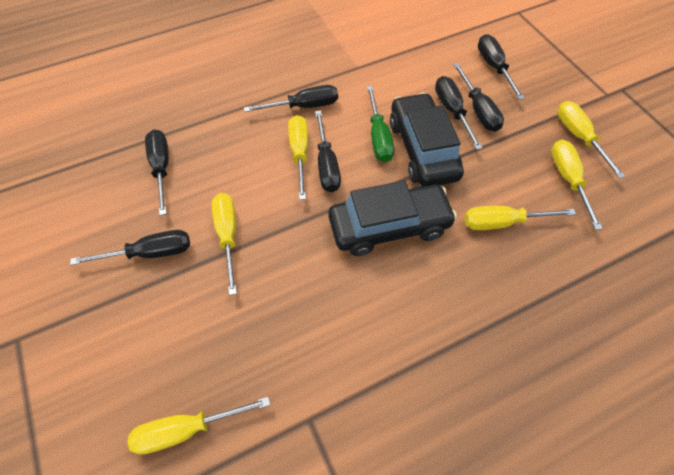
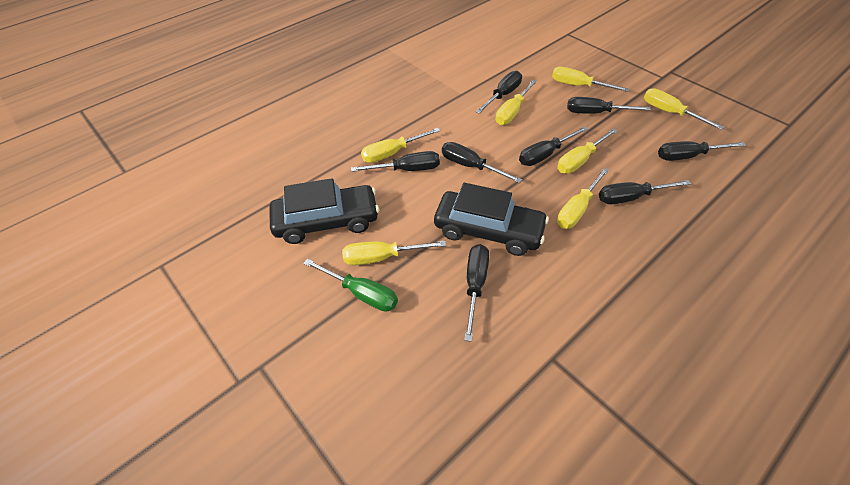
black screwdriver: [70,230,190,265] [145,129,169,216] [244,85,338,112] [315,110,341,192] [435,76,482,150] [453,63,504,132] [478,34,525,100] = 7 -> [351,151,440,172] [442,142,522,183] [464,244,489,342] [475,71,522,114] [519,126,588,166] [567,97,651,114] [599,180,691,204] [658,141,746,161] = 8
yellow screwdriver: [127,397,270,455] [212,193,237,295] [288,115,308,200] [465,206,576,230] [551,139,603,230] [557,101,625,179] = 6 -> [342,241,446,265] [361,128,440,163] [496,80,537,125] [552,67,629,92] [557,128,618,174] [557,168,609,229] [644,88,724,130] = 7

